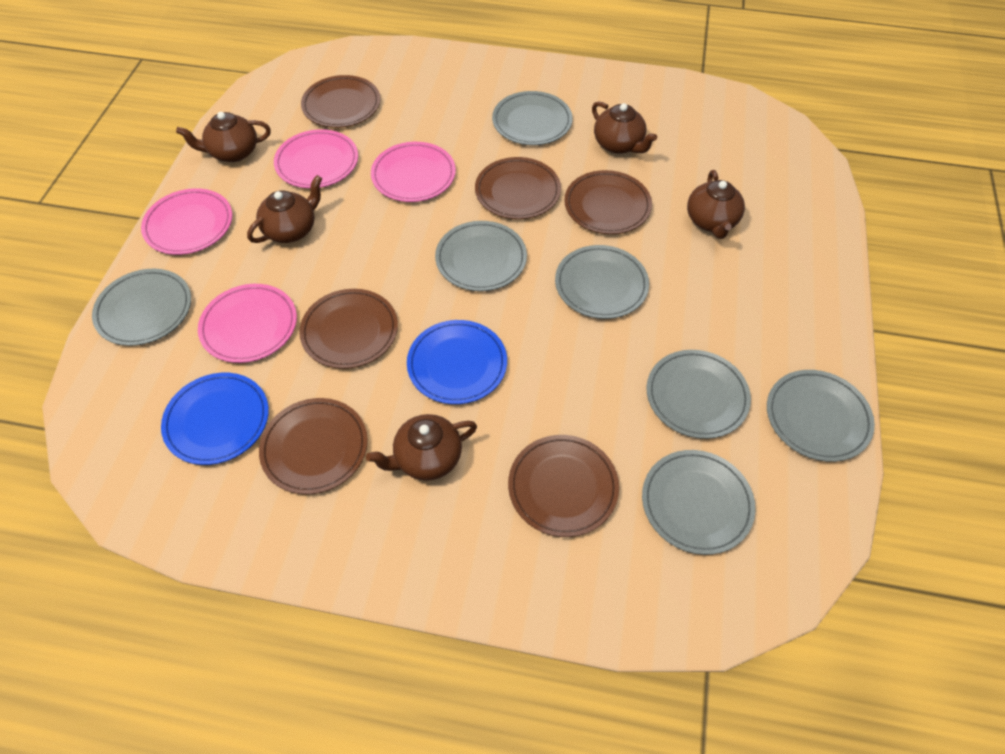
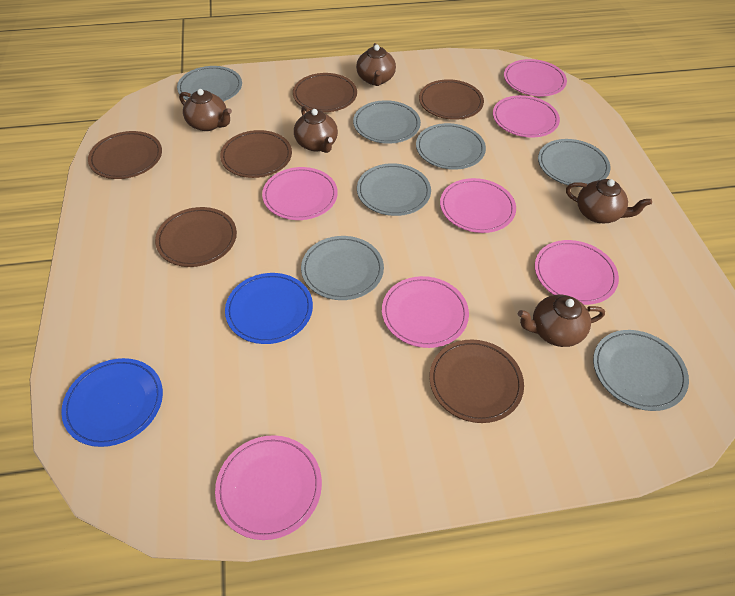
pink plate: [141,188,232,255] [198,284,297,363] [274,129,358,188] [371,142,456,202] = 4 -> [215,435,322,540] [262,167,338,220] [382,276,469,348] [440,178,516,233] [493,95,560,138] [504,59,567,96] [535,240,619,305] = 7

